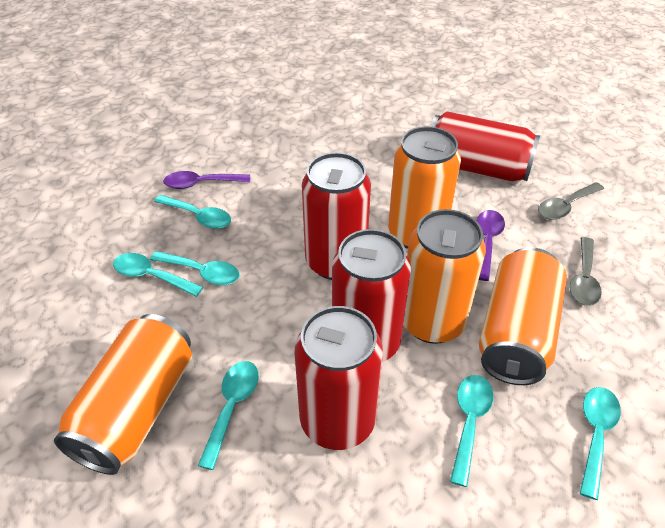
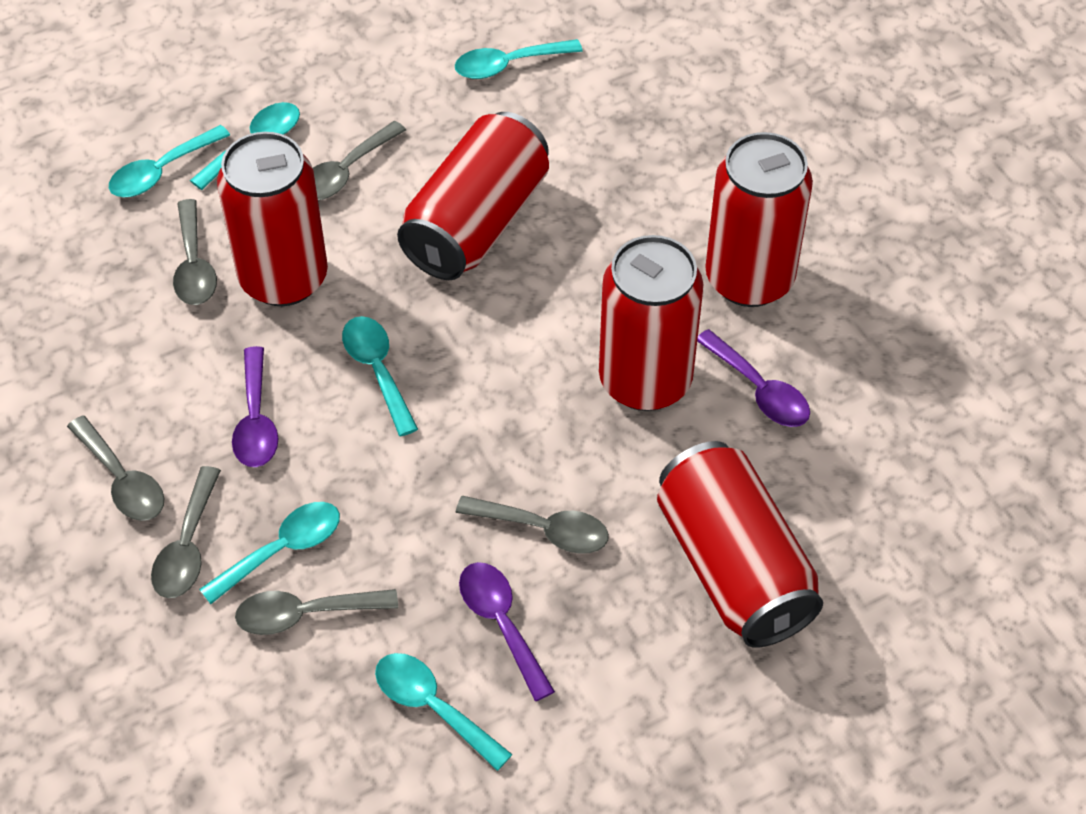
grey spoon: [538,182,604,220] [569,237,602,306] = 2 -> [67,415,164,521] [151,466,221,598] [173,199,217,305] [235,589,398,635] [313,121,406,200] [456,496,609,554] = 6
orange can: [54,314,192,475] [388,126,461,249] [404,209,486,344] [479,247,567,385] = 4 -> none = 0
purple spoon: [163,171,250,189] [477,210,505,281] = 2 -> [232,346,278,467] [459,562,555,701] [697,329,810,427] = 3
red can: [295,306,383,450] [302,152,371,280] [332,229,411,362] [431,111,540,182] = 4 -> [217,132,328,306] [397,112,549,280] [599,235,703,411] [657,441,823,648] [705,132,813,307] = 5

